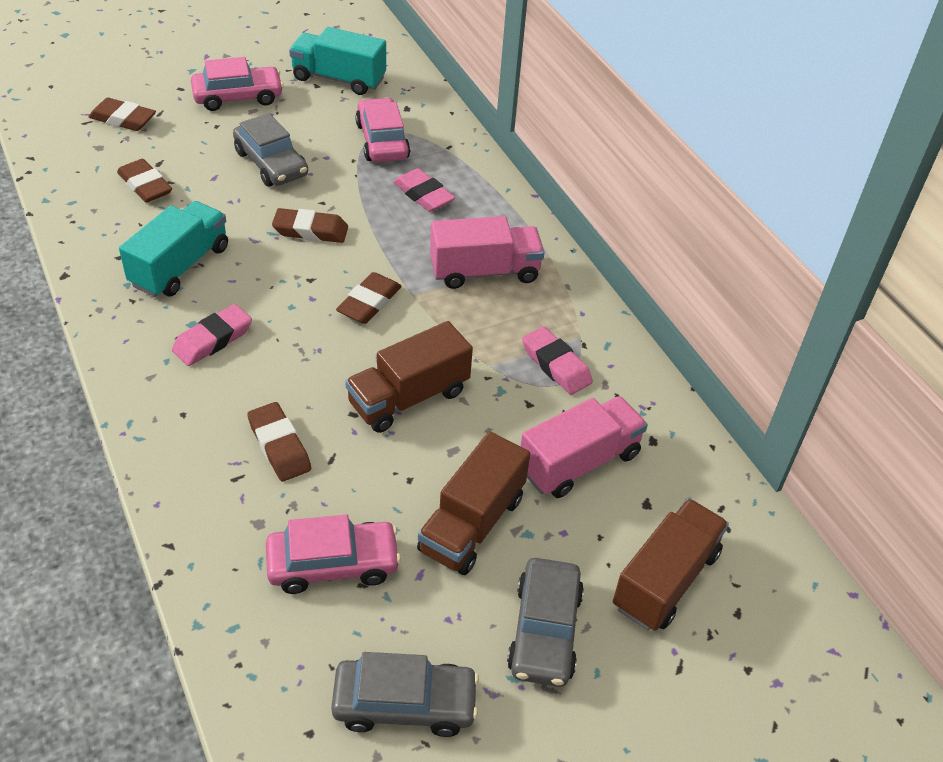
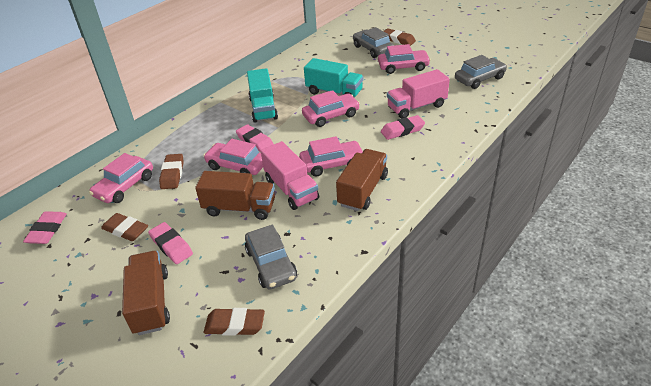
brown eraser: [88,98,156,131] [117,159,172,203] [247,402,311,481] [272,208,348,243] [336,272,401,324] = 5 -> [101,213,148,241] [159,154,184,189] [204,308,265,336] [384,28,416,46] = 4
pink car: [191,57,284,111] [266,514,401,594] [355,98,410,162] = 3 -> [89,153,153,203] [204,139,263,175] [299,136,363,177] [302,90,360,127] [378,44,431,74] = 5
pink eraser: [172,304,252,366] [393,168,455,212] [522,326,593,395] = 3 -> [23,211,67,244] [148,222,193,264] [236,124,274,152] [381,115,425,140] = 4

